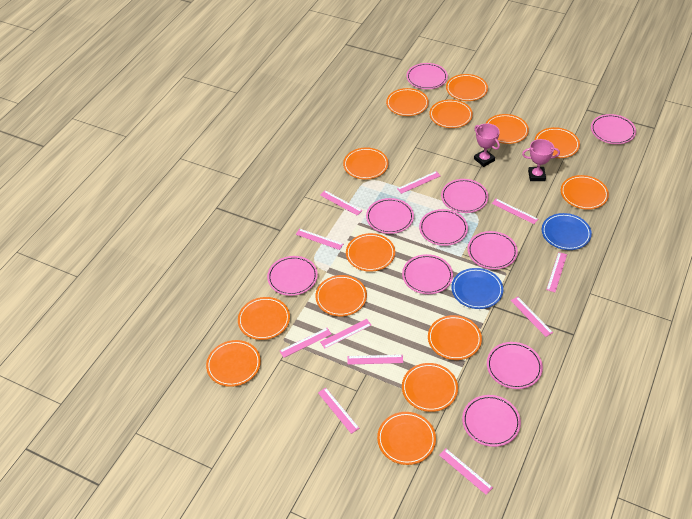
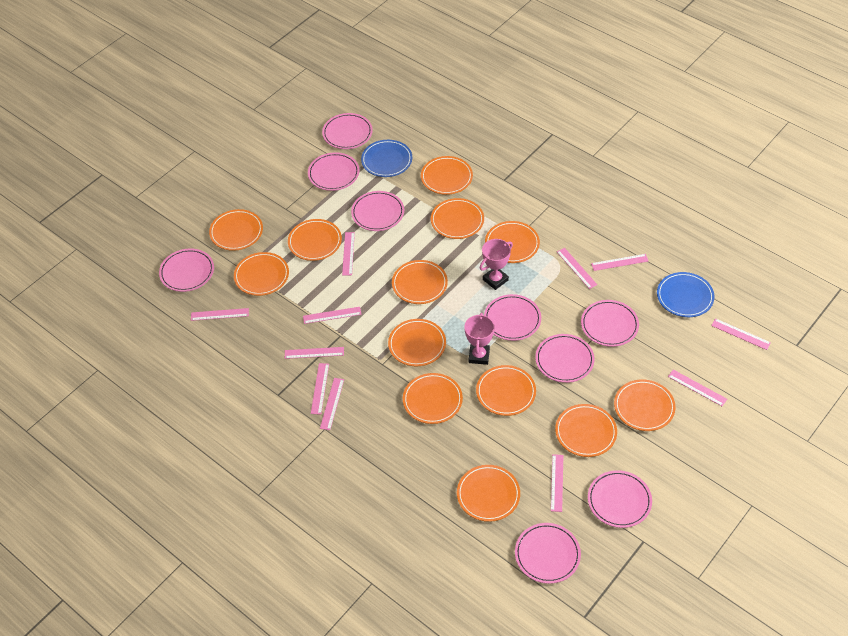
orange plate: [206,340,261,387] [238,297,290,340] [315,275,367,316] [343,147,388,179] [346,233,395,272] [377,412,436,465] [386,88,429,116] [402,363,458,412] [428,315,482,360] [429,99,473,128] [446,74,488,101] [486,114,529,144] [535,127,580,158] [561,175,609,210] = 14 -> [209,209,263,251] [234,252,289,296] [288,219,342,261] [388,319,446,366] [392,260,448,304] [403,373,463,424] [421,156,473,195] [431,198,484,239] [457,465,520,522] [476,365,536,416] [485,221,540,263] [555,404,617,457] [614,379,676,431] = 13
pink plate: [267,256,318,296] [366,198,414,234] [402,254,453,294] [406,63,448,89] [419,209,468,246] [441,179,488,213] [462,395,521,447] [468,231,518,269] [487,342,543,389] [591,114,636,144] = 10 -> [159,248,214,292] [308,152,359,191] [322,113,373,149] [351,191,404,231] [484,294,541,341] [515,523,581,584] [535,334,595,383] [581,300,639,347] [588,470,652,528] = 9

